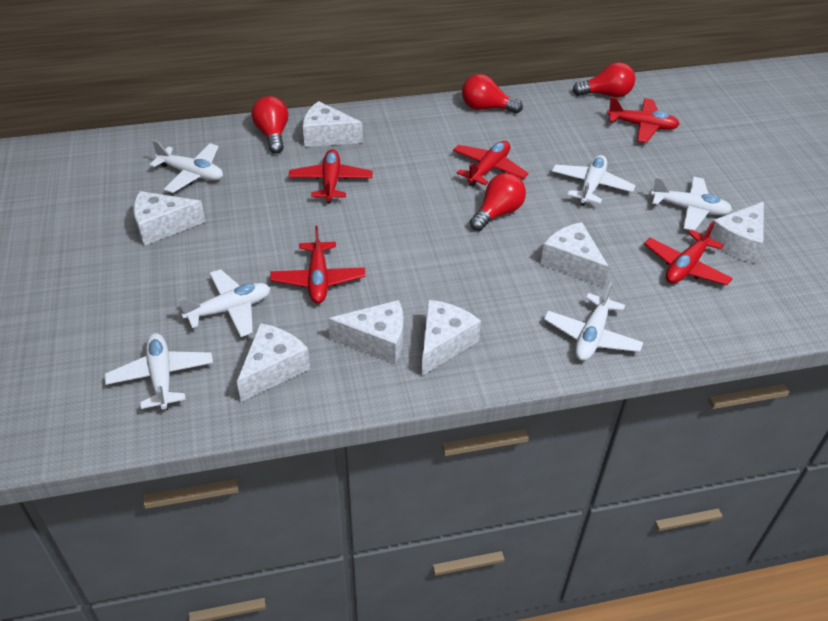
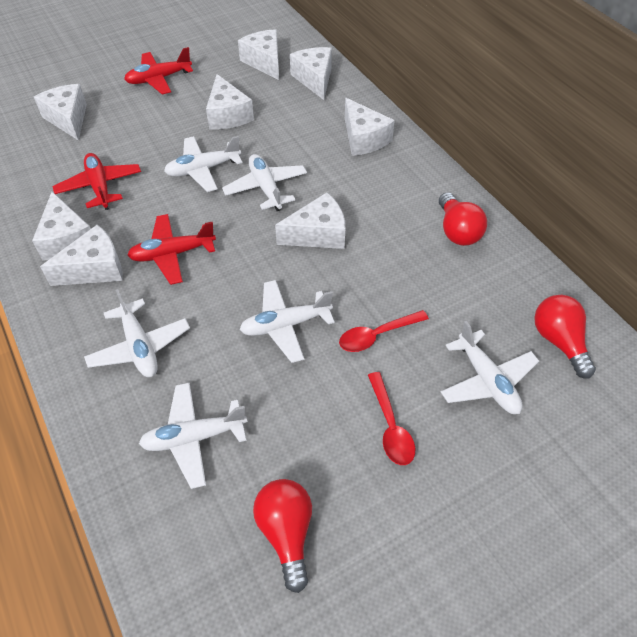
red light bulb: [252,96,288,154] [462,74,523,113] [470,173,526,231] [573,62,635,97] = 4 -> [253,479,312,593] [439,192,487,246] [534,295,596,378] = 3
red plane: [270,226,365,303] [288,149,373,204] [453,141,529,187] [607,97,680,143] [644,221,733,285] = 5 -> [52,153,141,210] [124,47,193,95] [127,214,216,285] = 3
red spoon: none = 0 -> [339,310,429,352] [368,372,415,465] = 2
white cheese: [133,191,206,246] [237,323,310,402] [303,101,363,147] [328,300,403,364] [422,300,481,376] [540,222,609,288] [710,202,764,264] = 7 -> [32,192,91,260] [34,84,87,141] [40,225,123,286] [206,74,254,129] [238,29,279,80] [275,192,345,249] [290,47,332,100] [345,98,395,156] = 8

